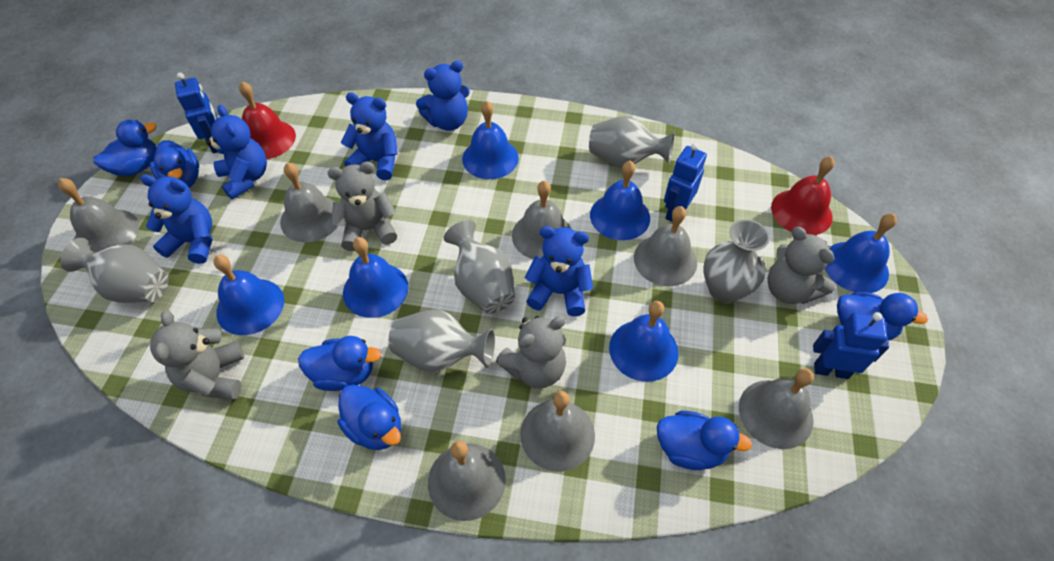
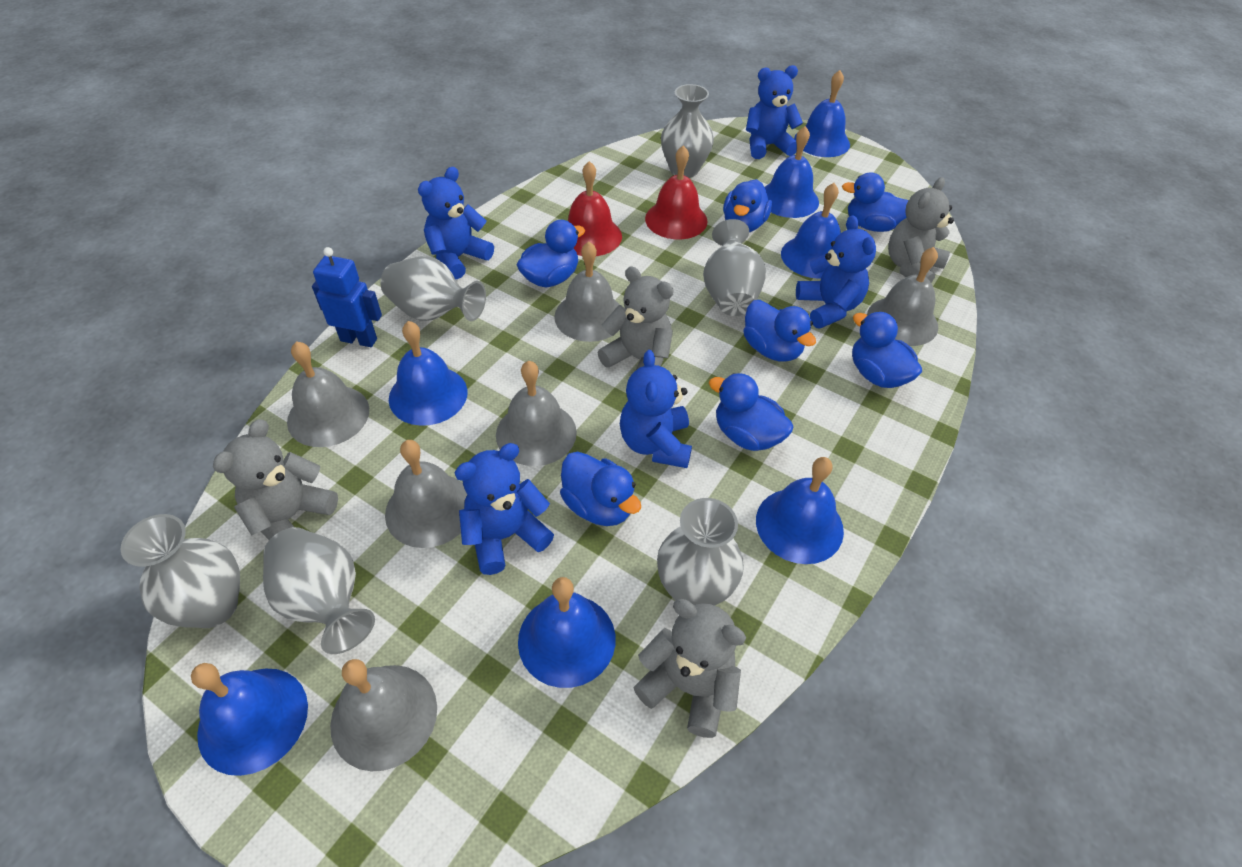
blue bell: [213,255,284,335] [343,237,409,318] [462,101,519,179] [590,161,650,240] [609,301,679,382] [825,213,897,293] = 6 -> [191,663,308,776] [389,321,468,426] [518,577,616,688] [756,457,844,564] [764,126,819,218] [781,183,841,279] [794,70,850,157] = 7
blue duck: [93,120,157,177] [150,140,199,188] [298,336,381,391] [337,385,401,450] [657,411,752,470] [837,292,928,341] = 6 -> [517,220,585,287] [560,451,641,526] [709,373,793,451] [723,179,772,232] [743,300,816,361] [842,172,909,232] [852,312,922,388] = 7
blue robot: [175,73,218,153] [664,143,707,222] [813,312,889,379] = 3 -> [312,247,382,347] = 1
grey bell: [58,178,139,252] [280,163,338,242] [428,441,506,521] [512,181,571,259] [520,391,595,472] [634,206,697,286] [739,368,814,449] = 7 -> [287,341,369,447] [330,659,437,771] [385,440,467,548] [496,361,577,466] [554,241,619,342] [867,247,938,346] = 6
grey vase: [60,238,169,303] [389,309,495,373] [444,220,515,314] [589,116,674,168] [703,219,770,303] = 5 -> [120,514,240,628] [263,527,375,654] [381,256,486,321] [657,498,744,606] [661,84,714,178] [703,219,766,316] = 6

